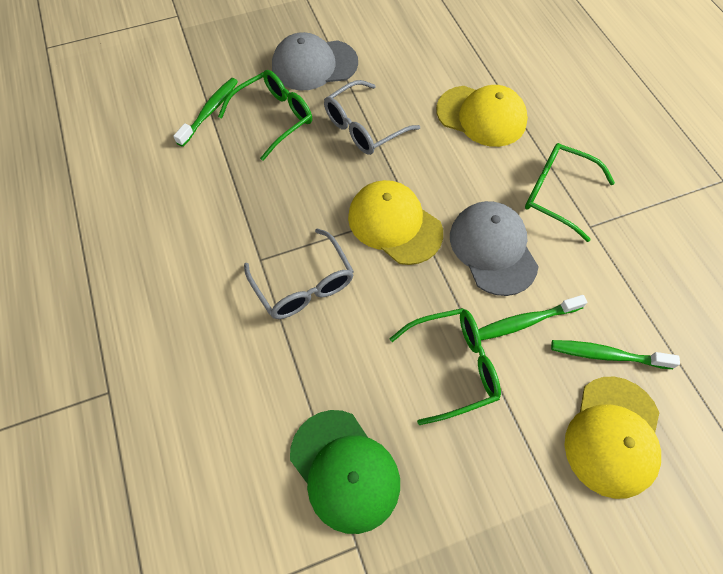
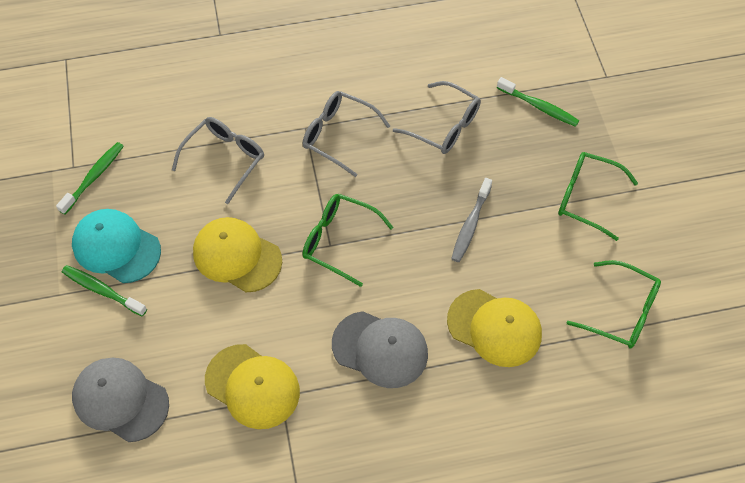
green cap: [290,410,400,534] = 1 -> none = 0
grey glasses: [244,228,354,319] [324,80,420,155] = 2 -> [172,117,264,204] [303,91,390,177] [393,81,481,154] = 3
grey toothbrush: none = 0 -> [451,178,492,262] = 1
turquoise cap: none = 0 -> [72,209,161,283] = 1

